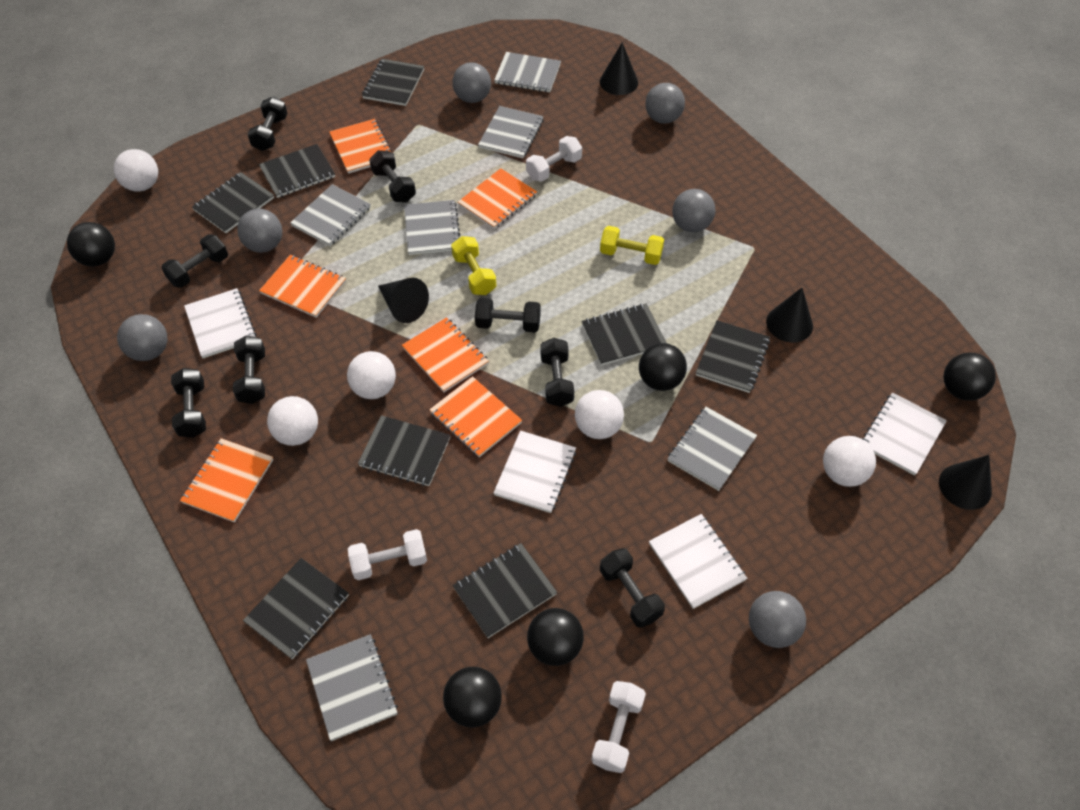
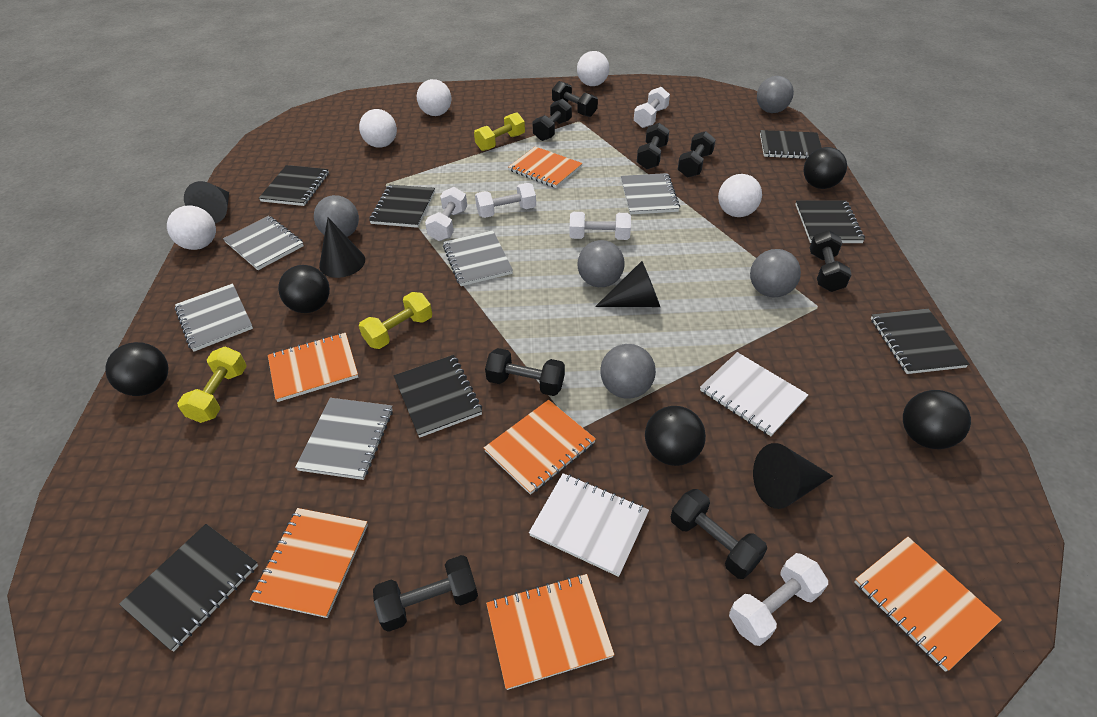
black notebook: [192,172,274,233] [243,558,349,659] [259,144,335,198] [358,415,451,486] [362,59,424,106] [453,543,557,638] [582,304,667,366] [696,320,770,393] = 8 -> [119,524,258,652] [259,165,329,206] [369,185,435,228] [394,355,482,438] [760,130,822,159] [795,200,865,243] [871,309,969,374] = 7
grey ball: [117,314,168,361] [237,209,282,253] [452,62,491,103] [646,83,685,124] [672,189,716,232] [749,591,806,648] = 6 -> [314,195,359,237] [577,240,625,287] [601,344,656,399] [750,249,801,297] [757,76,794,113] = 5
grey notebook: [290,184,371,246] [306,634,398,741] [404,200,460,255] [478,106,544,158] [494,52,561,92] [667,407,757,491] = 6 -> [175,284,253,351] [223,216,304,270] [295,398,393,480] [443,230,513,286] [621,173,680,214] = 5
white dumbbell: [348,529,427,580] [526,136,582,182] [591,681,646,773] = 3 -> [425,187,467,241] [475,183,536,218] [570,212,631,240] [634,87,670,128] [729,553,828,646] = 5
white notebook: [184,288,257,358] [494,431,576,513] [649,514,747,609] [862,393,947,476] = 4 -> [529,473,649,577] [700,352,808,436] = 2
yellow dumbbell: [451,236,496,295] [600,226,664,265] = 2 -> [177,346,247,423] [359,292,432,349] [474,112,525,151] = 3

